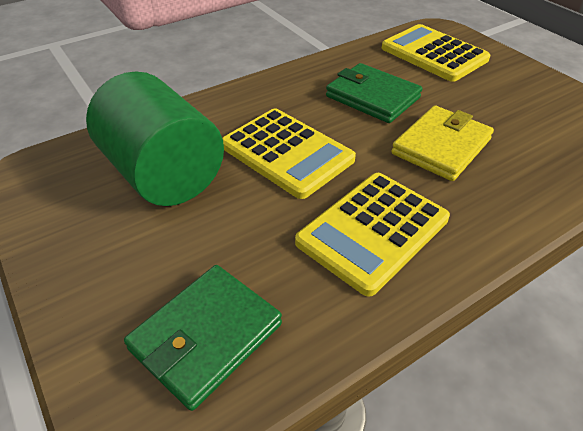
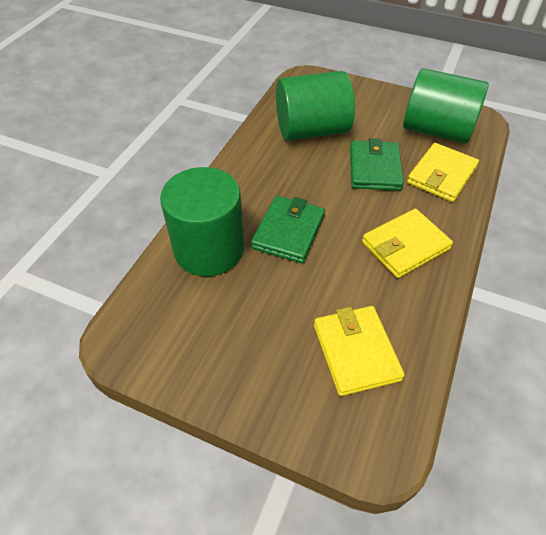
green cylinder: [86,72,224,206] = 1 -> [160,167,244,276] [276,71,355,141] [403,68,489,144] = 3
yellow calculator: [222,108,356,199] [295,173,450,297] [381,24,490,82] = 3 -> none = 0
yellow wallet: [391,106,494,181] = 1 -> [314,306,405,396] [362,209,453,278] [407,143,479,202] = 3

